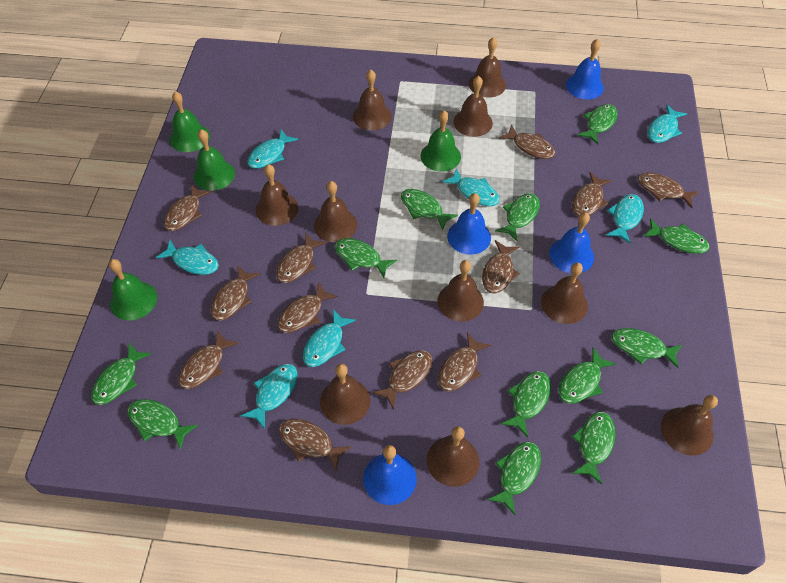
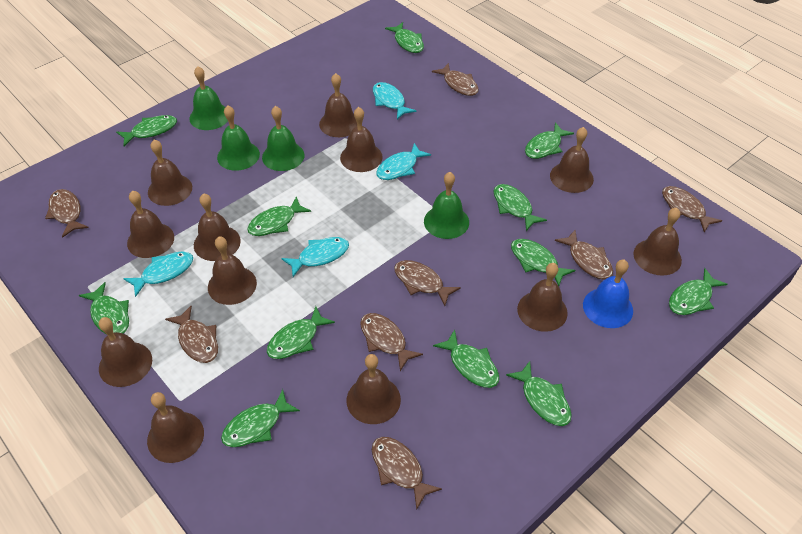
blue bell: [363,445,417,505] [447,193,491,255] [549,212,594,273] [566,39,604,99] = 4 -> [583,260,633,328] = 1
brown bell: [256,164,298,226] [314,181,357,243] [320,364,370,425] [353,70,392,130] [427,426,479,487] [437,260,484,322] [453,76,493,137] [468,37,506,98] [541,263,588,324] [661,395,718,456] = 10 -> [99,317,152,387] [127,191,174,258] [147,392,204,463] [148,140,192,206] [194,193,241,261] [208,236,257,305] [319,73,357,137] [340,107,383,172] [347,354,401,424] [517,263,568,332] [550,127,594,193] [633,208,682,276] = 12
brown fish: [163,184,212,231] [178,330,239,389] [211,265,260,321] [276,232,327,283] [277,283,338,333] [279,419,351,471] [372,350,433,409] [438,332,491,391] [482,240,520,293] [499,125,555,159] [572,172,612,216] [638,173,700,208] = 12 -> [45,189,89,238] [165,306,218,363] [360,313,423,371] [372,437,442,510] [394,260,461,306] [432,63,479,96] [555,230,613,280] [662,186,722,233] = 8
turquoise fish: [156,240,219,275] [241,364,298,429] [247,129,298,169] [303,309,356,367] [442,168,500,206] [606,194,644,244] [648,105,687,143] = 7 -> [123,251,193,297] [281,237,349,277] [373,82,416,119] [376,143,431,180] = 4

